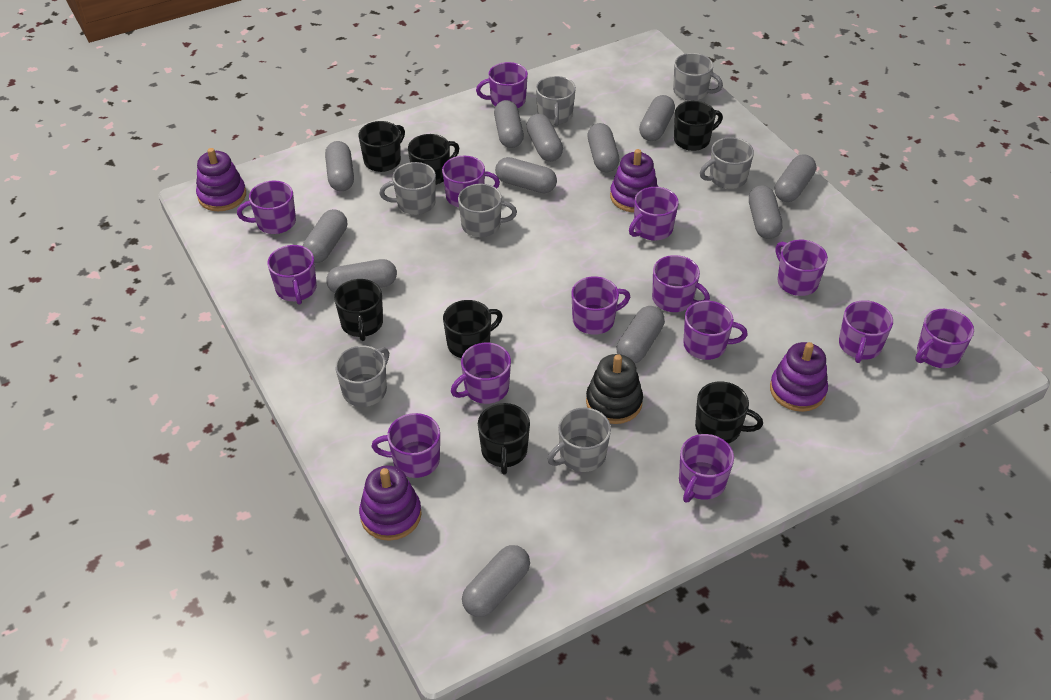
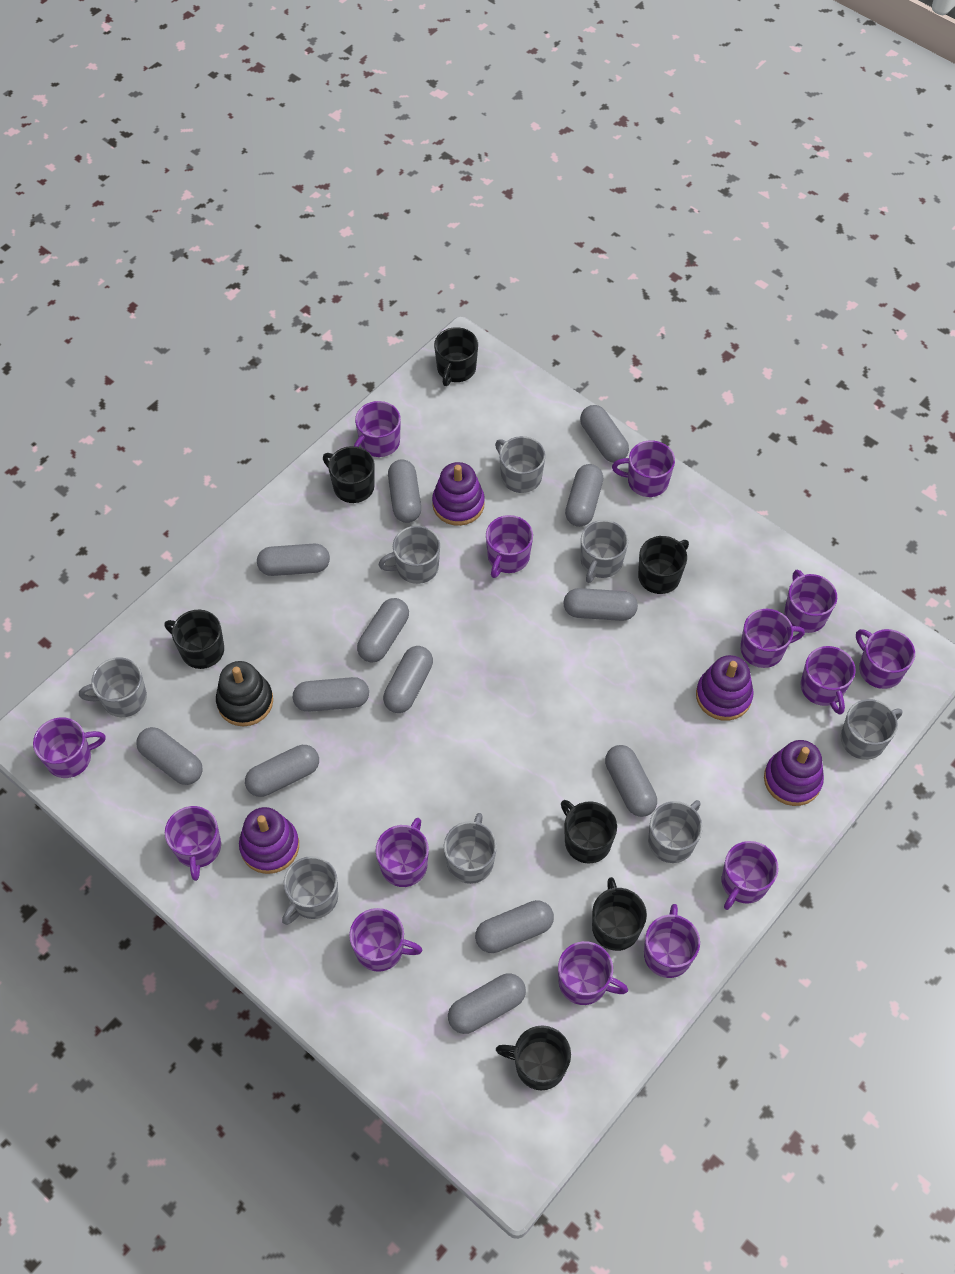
grey capsule: [302,209,347,263] [325,141,354,191] [326,259,397,293] [462,545,530,617] [494,100,524,148] [495,157,557,193] [526,114,563,162] [587,123,619,172] [617,306,665,363] [639,95,675,141] [749,185,783,239] [775,154,816,202] = 12 -> [136,727,202,785] [245,745,319,797] [257,544,330,576] [293,677,369,712] [357,598,409,663] [383,646,433,713] [388,459,421,523] [448,973,526,1034] [475,900,554,953] [563,588,638,621] [565,464,603,527] [580,405,629,463] [605,745,657,817] = 13
grey mug: [335,346,389,407] [380,162,436,215] [458,184,517,237] [536,76,576,126] [547,408,611,472] [673,53,723,101] [700,137,754,189] = 7 -> [79,657,147,717] [282,856,338,925] [378,526,440,584] [444,813,497,884] [495,436,545,493] [581,520,628,583] [648,800,703,863] [841,699,902,760] = 8

